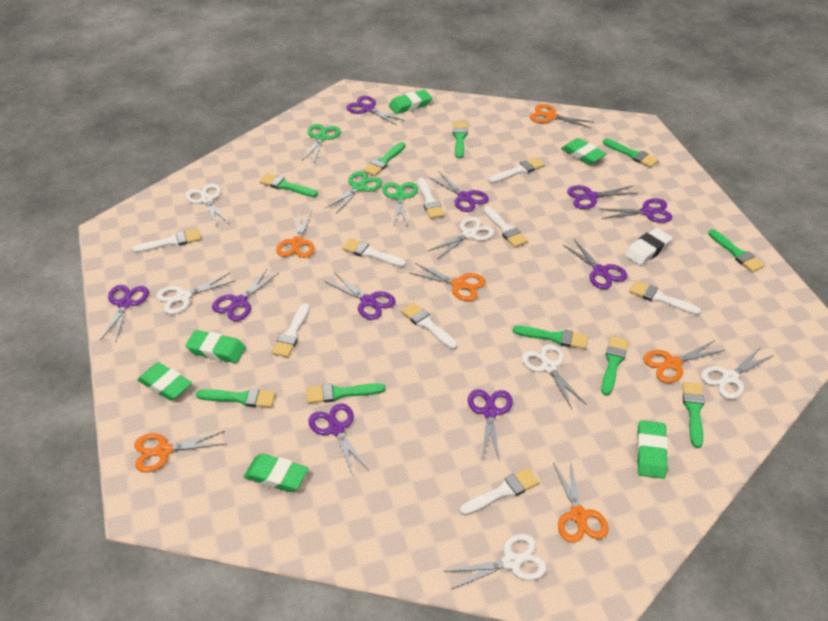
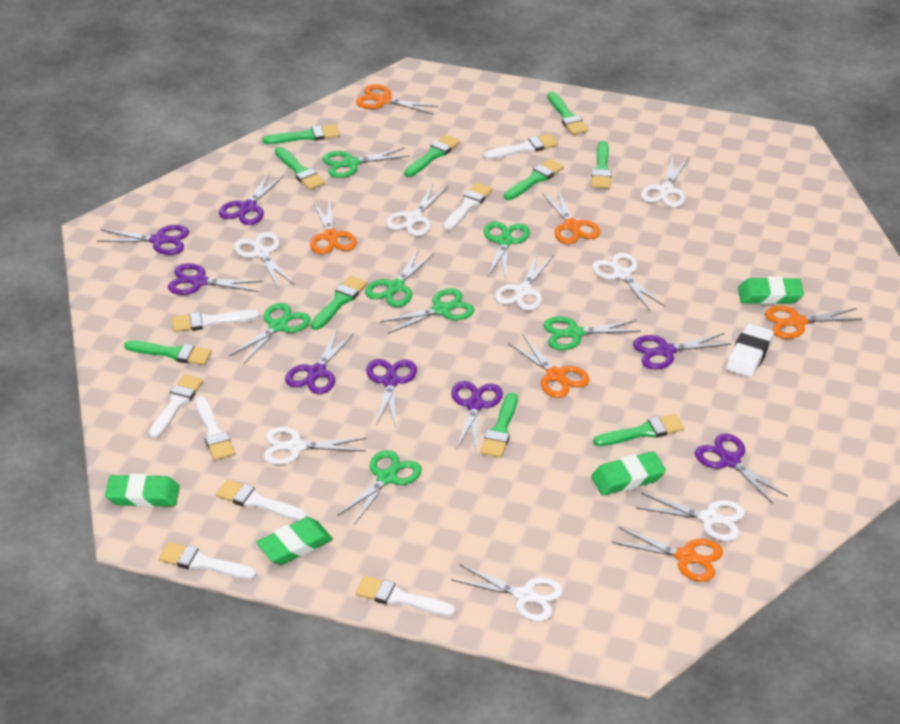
green eraser: [137,362,192,401] [185,330,246,363] [244,454,308,492] [389,89,432,114] [561,138,607,165] [637,420,668,479] = 6 -> [105,474,180,507] [256,517,333,565] [591,451,666,495] [738,276,804,305] = 4
green scissors: [302,124,340,162] [325,171,382,213] [382,182,418,226] = 3 -> [229,303,311,364] [323,148,409,178] [337,450,422,525] [365,250,434,307] [380,288,474,334] [484,221,530,280] [543,317,641,350] = 7
purple scissors: [100,285,149,341] [212,268,279,321] [309,403,369,477] [324,273,396,320] [346,96,404,125] [429,172,489,212] [468,389,513,459] [563,239,627,289] [567,186,638,209] [599,198,672,223] = 10 -> [97,225,189,255] [168,263,263,295] [219,173,284,225] [285,329,354,394] [366,359,417,427] [451,381,503,451] [633,333,731,369] [695,433,788,504] = 8
white brush: [132,229,201,253] [271,303,310,358] [342,238,406,267] [401,302,458,350] [418,178,445,219] [460,468,539,516] [483,206,528,247] [489,157,544,183] [629,281,701,315] = 9 -> [149,374,203,439] [159,542,256,580] [172,310,260,332] [195,396,235,460] [216,479,307,521] [356,576,456,617] [443,183,492,231] [483,134,558,160] = 8
white scissors: [156,273,235,314] [185,184,229,228] [428,217,495,259] [444,534,547,590] [522,344,586,409] [701,348,774,399] = 6 -> [234,232,295,288] [264,427,366,465] [386,184,448,236] [451,564,563,622] [495,252,554,311] [592,253,665,311] [636,493,745,541] [641,156,688,208] = 8

